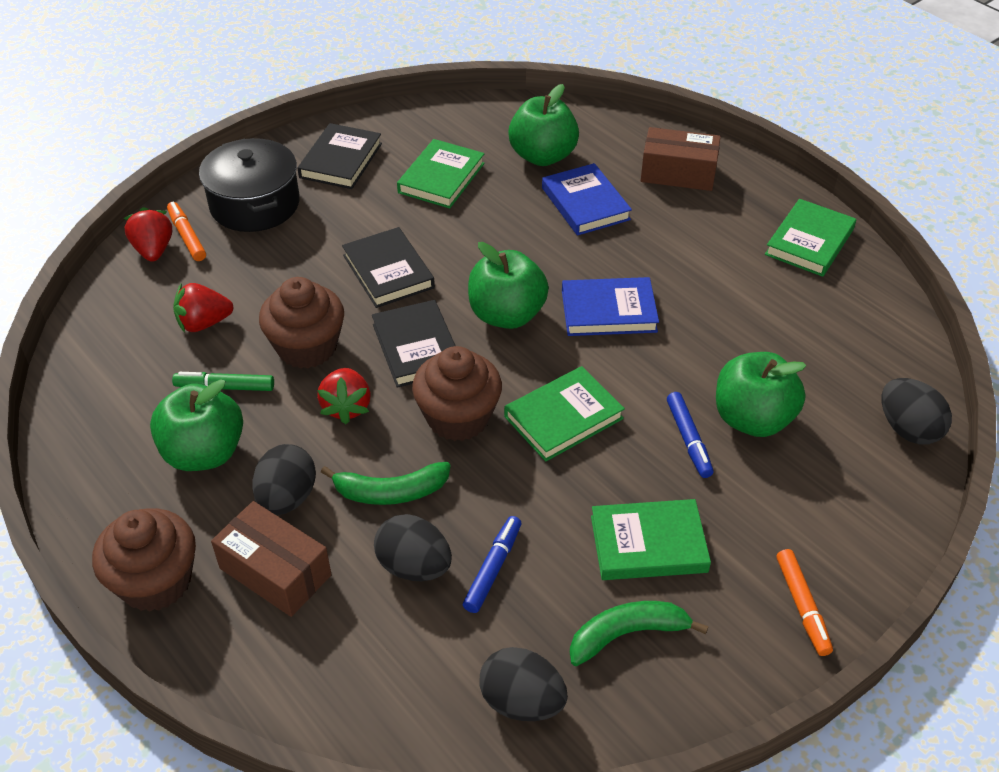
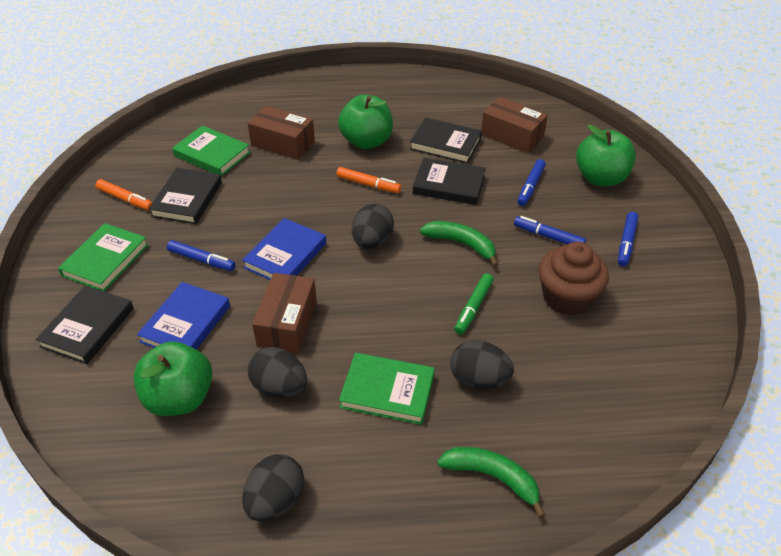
black book: [297,123,382,189] [342,227,435,308] [372,300,456,388] = 3 -> [35,286,134,364] [149,168,222,225] [410,117,482,164] [413,158,486,205] = 4
black pot: [199,138,300,232] = 1 -> none = 0
blue marker: [463,516,521,613] [667,392,714,478] = 2 -> [167,240,236,271] [514,216,586,245] [518,159,546,206] [618,212,638,266] = 4
brown box: [211,501,332,617] [641,127,721,191] = 2 -> [248,106,315,160] [252,273,317,353] [481,97,548,153] = 3
brown cupcake: [92,508,196,612] [259,277,344,369] [412,346,502,441] = 3 -> [539,242,609,316] = 1
green apple: [150,379,243,471] [468,242,549,329] [508,84,579,166] [716,352,806,437] = 4 -> [133,342,213,416] [338,95,393,149] [576,125,636,187] = 3
green book: [397,139,485,209] [504,366,625,462] [591,499,711,580] [765,199,856,277] = 4 -> [58,223,148,292] [172,125,250,176] [339,353,435,425] = 3
red strawberry: [124,207,172,262] [173,283,234,332] [317,368,371,424] = 3 -> none = 0

